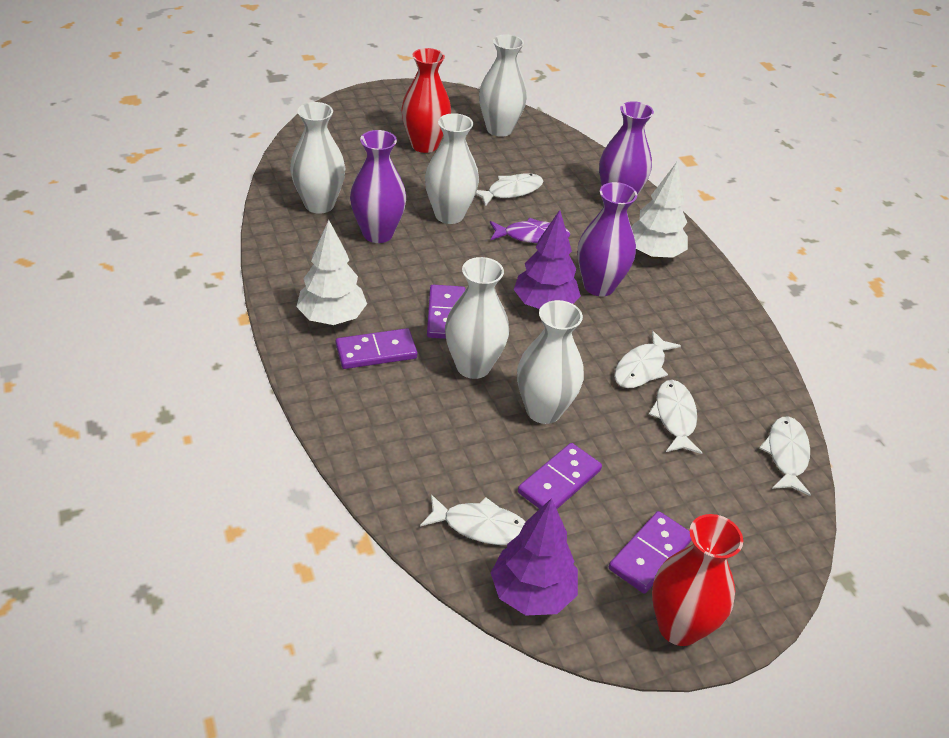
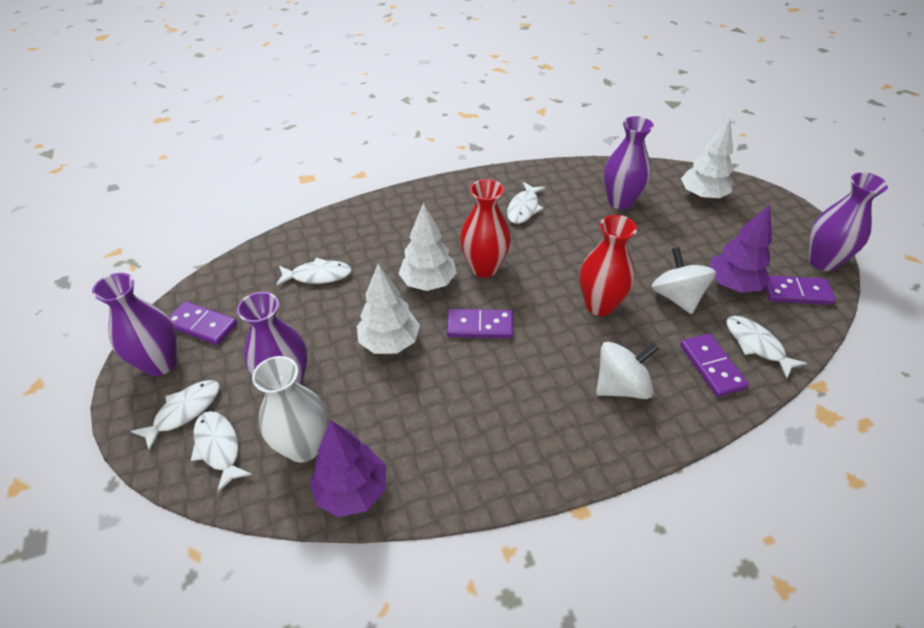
purple fish: [490,218,570,243] = 1 -> none = 0
purple vase: [350,130,406,243] [577,182,637,297] [599,101,654,195] = 3 -> [92,273,177,376] [237,292,307,385] [604,116,654,210] [808,172,888,271] = 4
white spinning top: none = 0 -> [596,342,659,399] [652,247,716,314] = 2
white tree: [297,220,367,325] [631,162,688,259] = 2 -> [357,264,420,354] [399,203,457,291] [681,118,734,200] = 3
white vase: [290,102,345,214] [425,113,479,224] [445,257,509,379] [479,34,527,137] [517,300,584,424] = 5 -> [252,356,327,463] = 1

